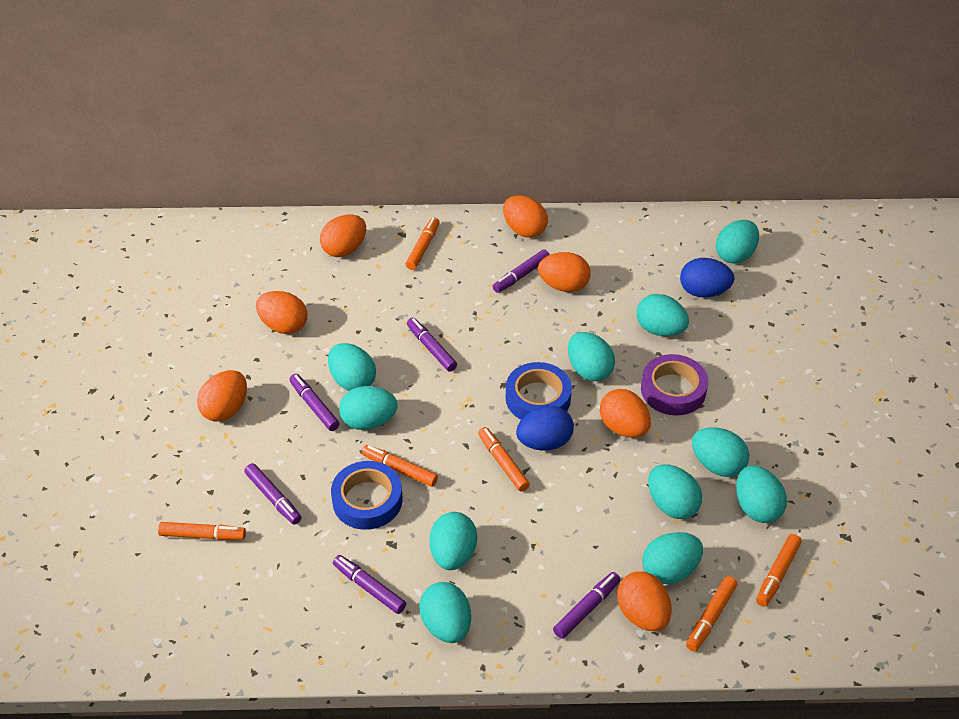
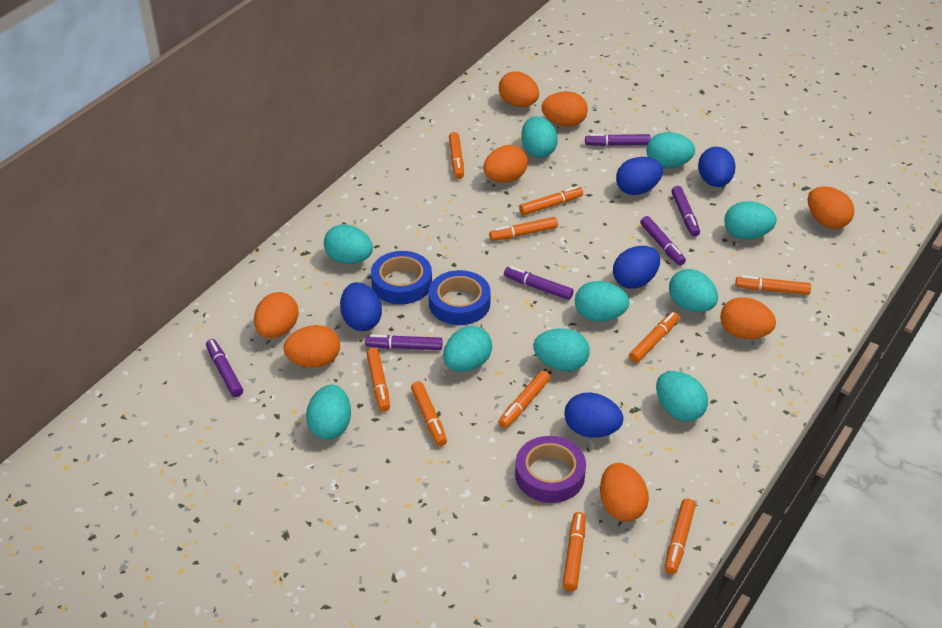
blue egg: [516,406,574,451] [680,258,734,297] = 2 -> [340,282,382,331] [564,392,623,437] [613,246,660,289] [616,157,663,195] [698,147,736,187] = 5
orange egg: [197,370,247,422] [256,291,307,334] [320,214,366,257] [503,195,548,238] [538,252,591,292] [600,389,651,438] [617,571,671,631] = 7 -> [254,292,299,338] [284,325,340,368] [483,145,528,183] [499,71,539,107] [541,91,588,127] [600,463,649,522] [720,297,776,339] [808,186,854,229] = 8
orange marker: [158,522,246,540] [362,445,438,487] [406,217,440,270] [478,427,530,492] [686,576,737,652] [756,534,802,607] = 6 -> [366,348,390,412] [411,381,447,446] [449,132,464,179] [489,217,558,241] [498,370,550,428] [519,186,583,215] [563,512,586,591] [629,312,679,363] [665,498,696,574] [735,276,811,295] = 10
turquoise egg: [328,343,376,391] [339,386,398,430] [419,582,471,643] [429,512,477,570] [568,332,615,381] [636,294,689,336] [642,532,703,584] [648,464,702,519] [692,427,749,477] [716,220,759,264] [736,465,787,523] = 11 -> [306,385,351,440] [324,224,373,264] [443,326,492,372] [521,116,558,158] [533,328,590,371] [575,281,629,322] [646,132,695,168] [656,371,708,422] [669,269,718,312] [724,201,777,239] = 10

